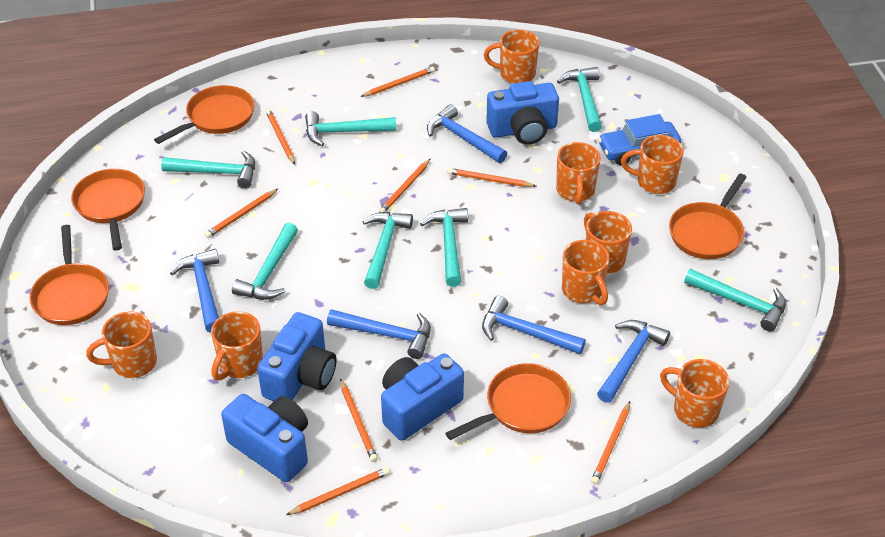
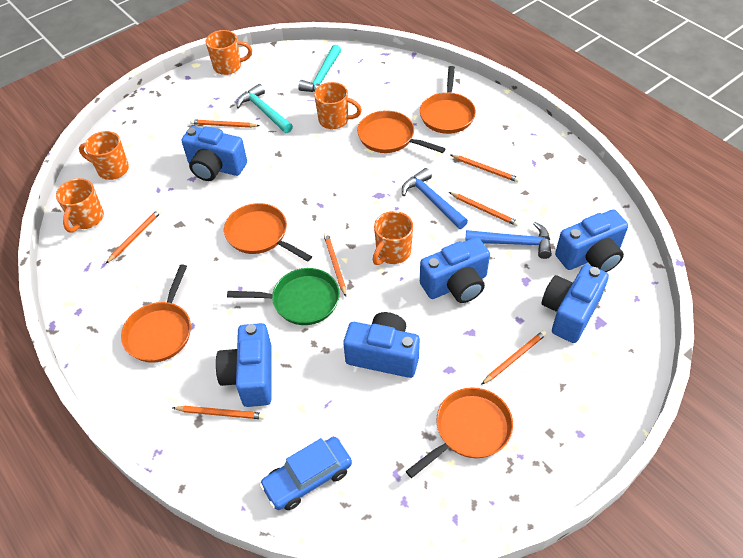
blue camera: [221,394,308,482] [257,312,337,401] [381,353,464,441] [486,81,559,145] = 4 -> [181,126,247,181] [216,323,272,407] [343,312,420,378] [420,237,490,303] [542,264,609,343] [555,209,628,272] = 6
blue hammer: [170,249,219,333] [327,309,431,359] [427,104,507,163] [482,296,586,354] [597,320,670,403] = 5 -> [402,168,468,229] [465,222,552,259] = 2
green pan: none = 0 -> [227,268,340,325] = 1
orange mug: [86,311,157,378] [211,311,263,381] [484,30,539,84] [556,142,600,205] [562,240,609,305] [584,211,632,273] [621,135,684,194] [660,359,729,428] = 8 -> [56,178,104,233] [79,131,129,180] [206,30,252,75] [314,82,362,129] [373,211,413,265] = 5
orange pencil: [205,189,278,238] [265,109,295,165] [286,467,390,515] [340,379,378,462] [360,67,435,97] [379,159,430,212] [447,168,536,187] [591,401,630,485] = 8 -> [106,209,161,263] [172,406,265,419] [190,119,259,128] [324,233,346,297] [449,192,519,226] [451,155,520,182] [481,330,547,385] = 7
turquoise hammer: [161,150,255,188] [232,223,298,300] [305,111,396,146] [362,212,413,289] [420,208,468,287] [557,67,602,132] [684,269,786,331] = 7 -> [236,84,293,133] [298,45,341,92] = 2

